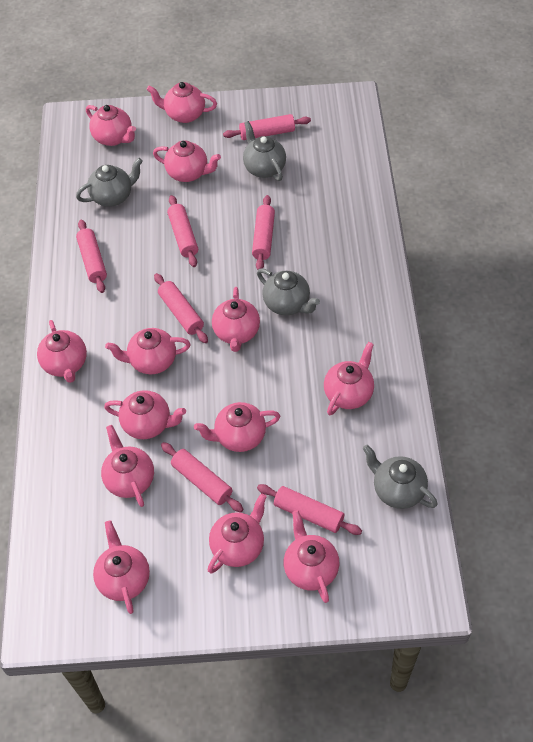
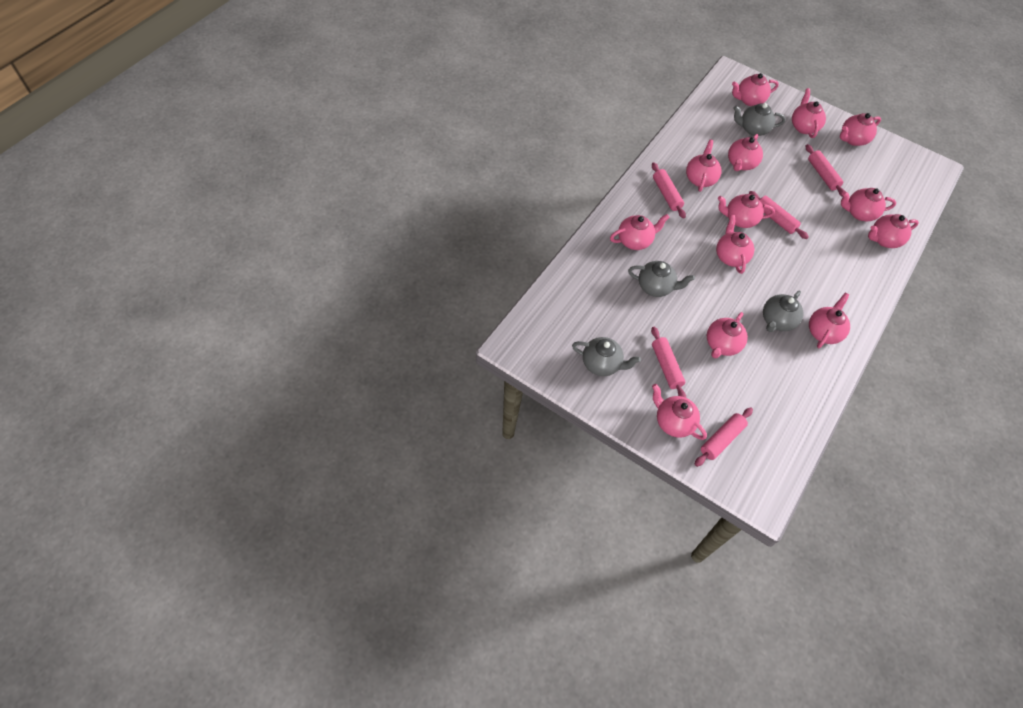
pink rolling pin: [76,219,107,293] [154,273,208,343] [161,442,244,512] [167,195,198,267] [223,114,311,140] [252,195,275,270] [257,484,362,535] = 7 -> [651,327,686,398] [652,163,686,219] [694,408,753,467] [749,191,809,239] [806,144,846,197] = 5

